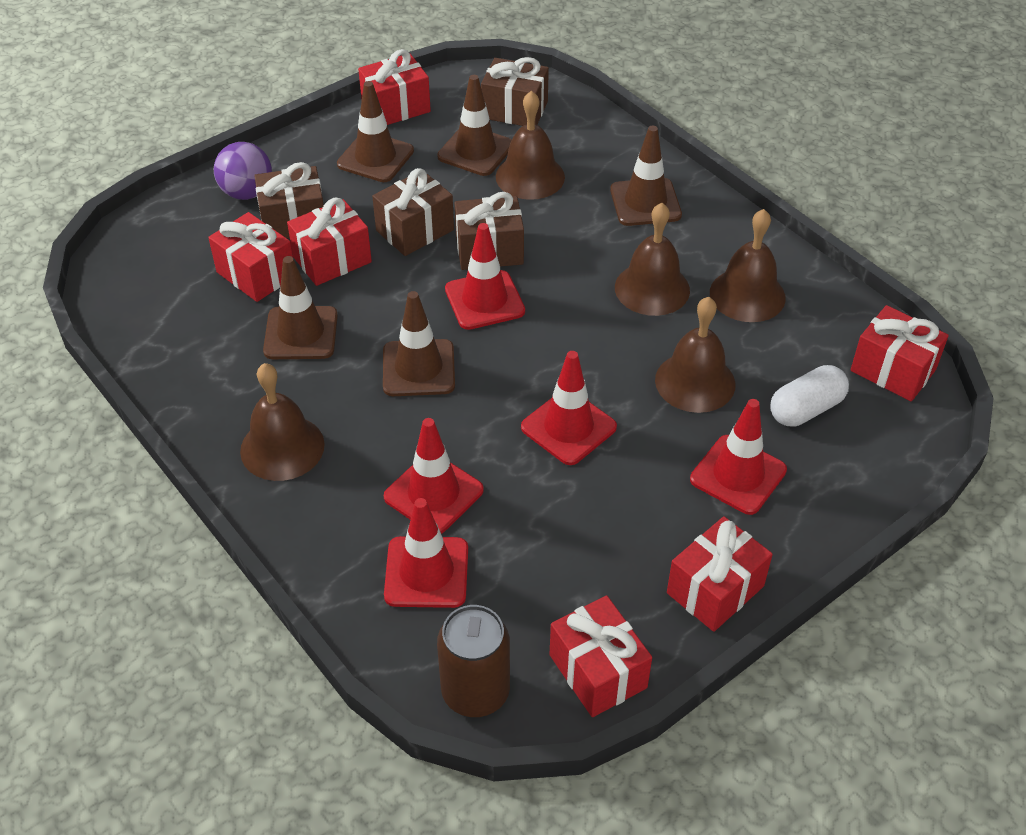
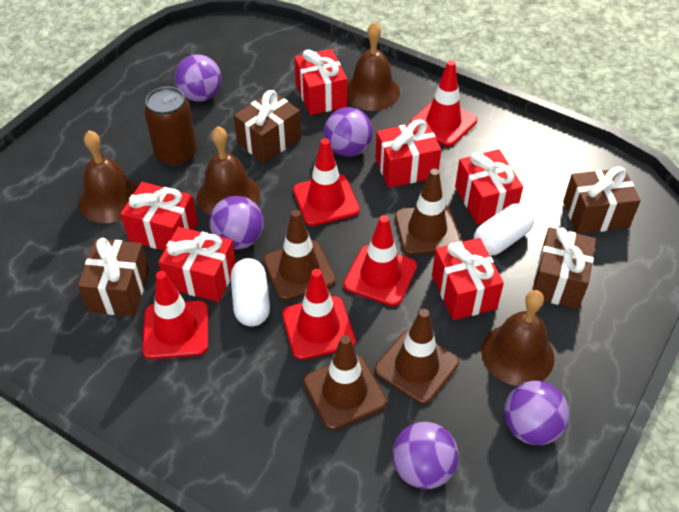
brown bell: [240,363,325,481] [496,91,565,200] [615,203,690,316] [655,297,735,413] [710,209,786,322] = 5 -> [79,130,138,223] [197,126,260,215] [347,22,400,111] [481,290,555,386] = 4
brown traffic cone: [263,256,338,359] [337,81,414,182] [383,291,455,396] [437,75,512,176] [610,126,682,226] = 5 -> [263,210,336,301] [303,335,387,430] [375,309,459,404] [395,169,461,255] = 4
purple ball: [214,142,272,200] = 1 -> [175,54,222,102] [209,196,264,250] [324,107,373,157] [392,422,459,489] [504,381,569,445] = 5
white capsule: [770,365,849,426] = 1 -> [231,258,270,327] [474,203,534,256] = 2

